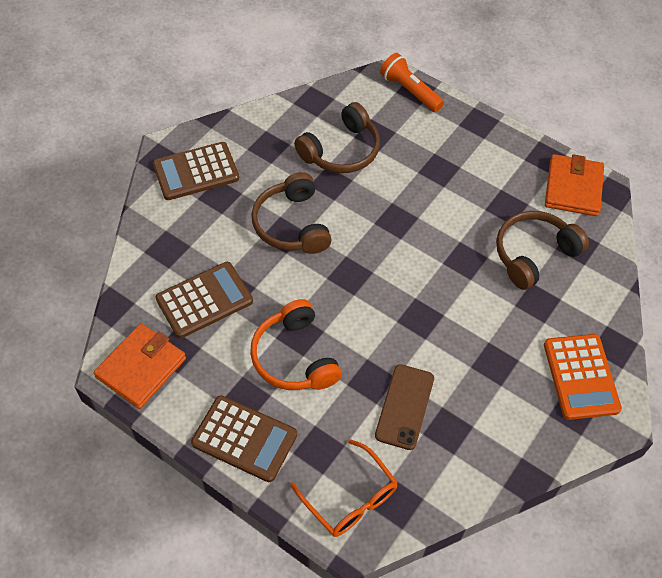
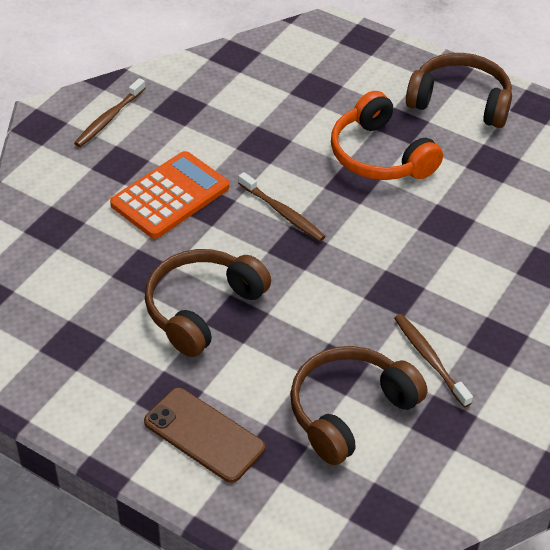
brown calculator: [153,142,239,200] [155,262,253,338] [191,395,297,482] = 3 -> none = 0
brown toothbrush: none = 0 -> [74,78,146,147] [238,172,326,241] [394,314,473,407] = 3
orange flashlight: [380,53,444,112] = 1 -> none = 0
orange glasses: [290,439,398,537] = 1 -> none = 0
orange wallet: [94,323,186,409] [545,154,604,216] = 2 -> none = 0

